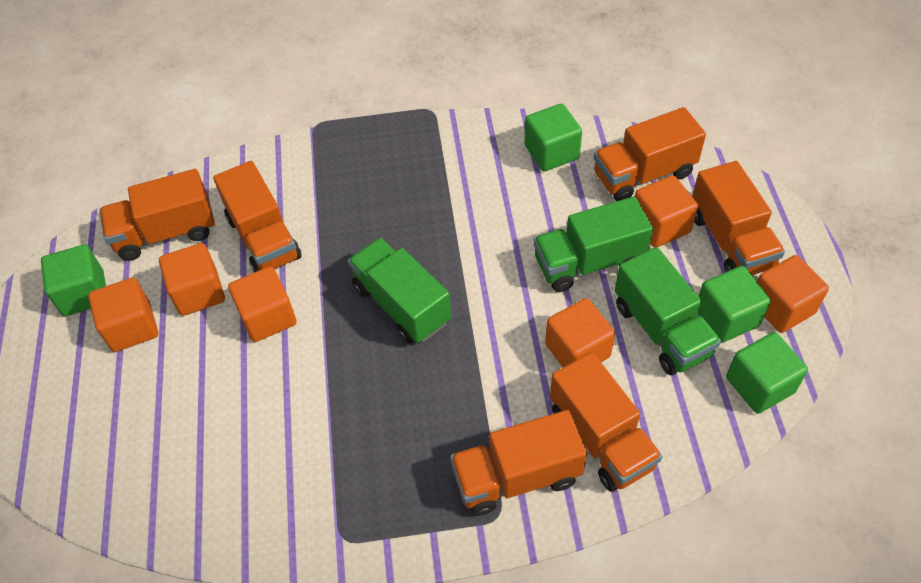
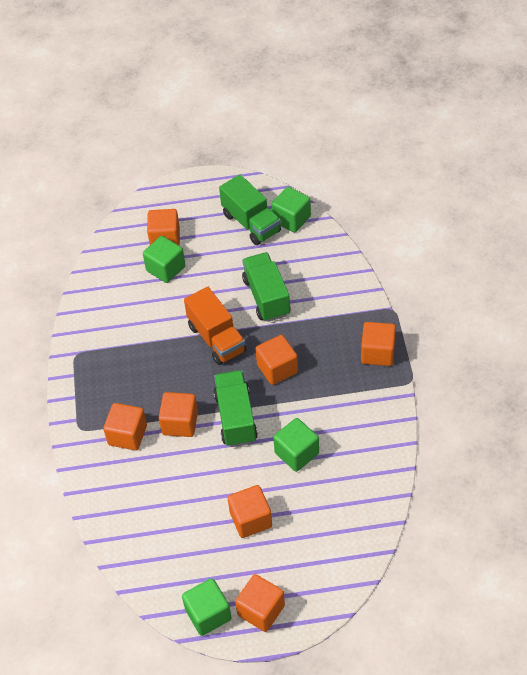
orange cube: [88,278,158,352] [159,243,225,316] [228,266,297,342] [545,298,615,367] [635,175,698,248] [757,255,829,333] = 6 -> [103,403,147,450] [147,209,180,245] [159,392,198,437] [228,485,272,538] [235,574,285,632] [255,335,298,385] [361,322,396,366] = 7
orange truck: [99,169,215,261] [213,161,302,272] [450,410,587,516] [550,352,662,492] [594,107,706,201] [692,161,785,275] = 6 -> [184,287,247,365] = 1

